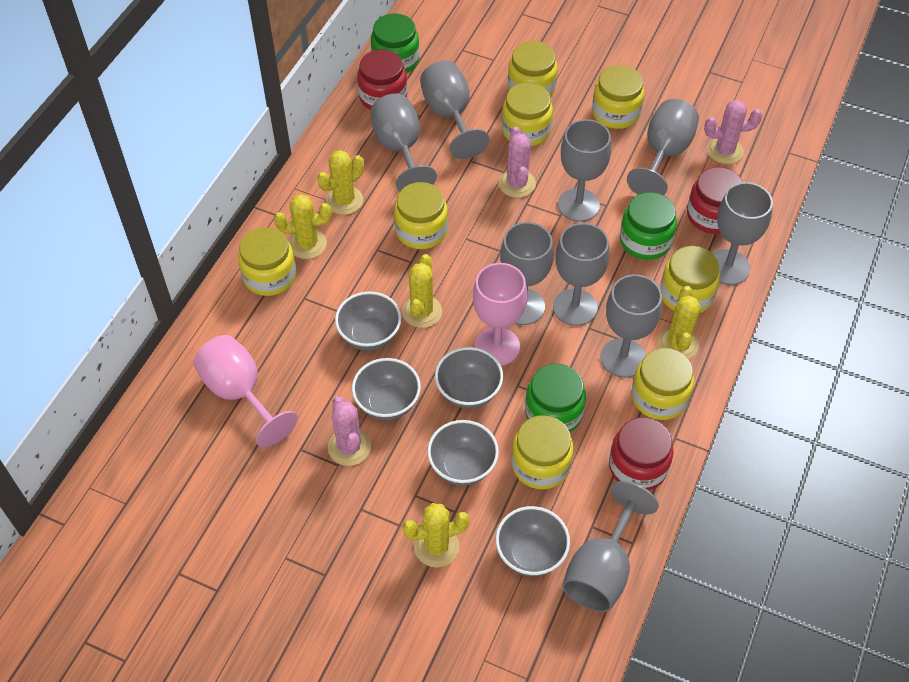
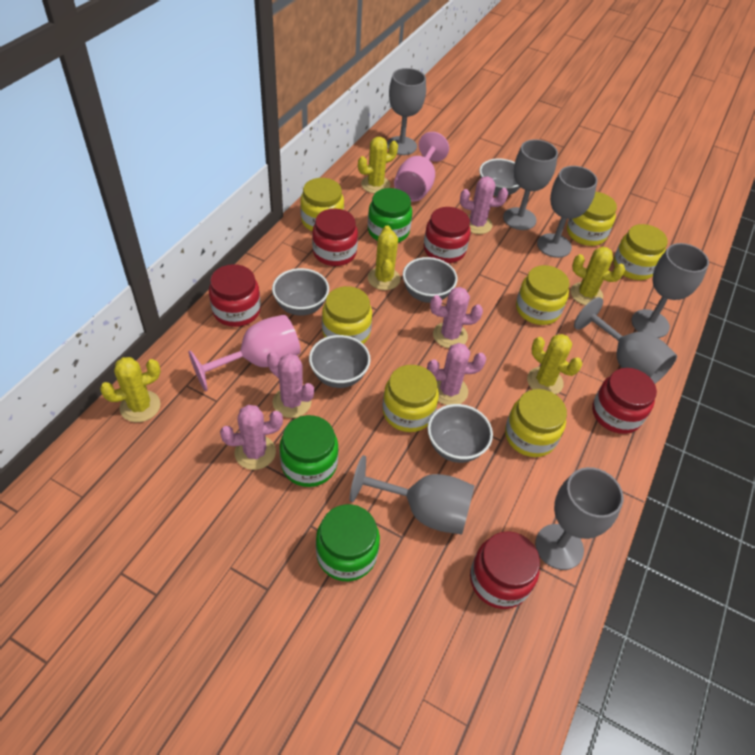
grey goblet: [370,94,437,192] [420,61,489,159] [500,222,554,325] [553,223,609,326] [558,119,611,222] [562,481,659,612] [600,274,662,378] [627,99,699,195] [712,182,773,285] = 9 -> [350,455,474,534] [387,68,426,155] [503,139,558,230] [535,467,623,570] [537,166,598,258] [574,297,677,384] [631,243,709,338] = 7
pink cactus: [328,396,371,466] [499,127,536,198] [704,100,762,164] = 3 -> [220,405,283,470] [267,351,314,418] [427,343,486,405] [430,287,483,348] [460,176,508,234] = 5
red jar: [357,49,407,110] [609,417,674,490] [687,167,743,234] = 3 -> [209,264,261,327] [312,209,358,266] [424,207,471,263] [470,531,540,609] [592,368,657,434] = 5
yellow jar: [238,227,296,296] [394,182,448,249] [502,83,553,146] [508,41,558,97] [511,415,574,489] [592,65,644,129] [631,348,694,420] [660,246,720,313] = 8 -> [300,178,344,231] [322,286,372,344] [382,365,439,432] [505,389,567,457] [516,265,570,325] [567,192,617,246] [613,224,668,280] = 7

